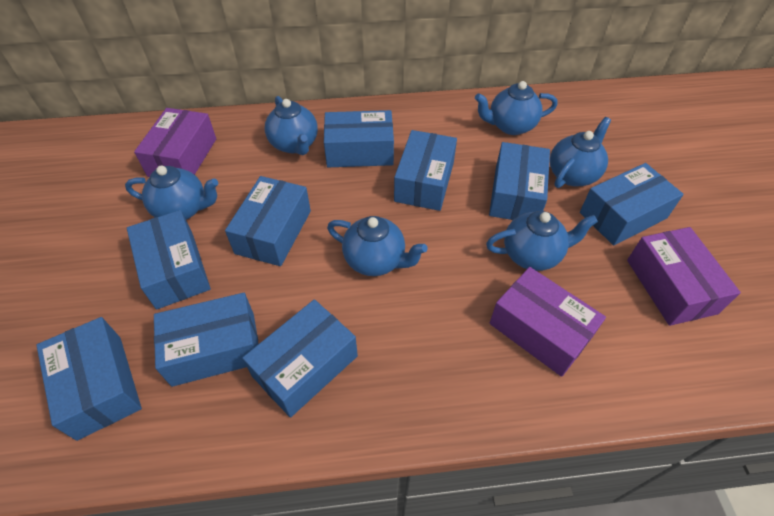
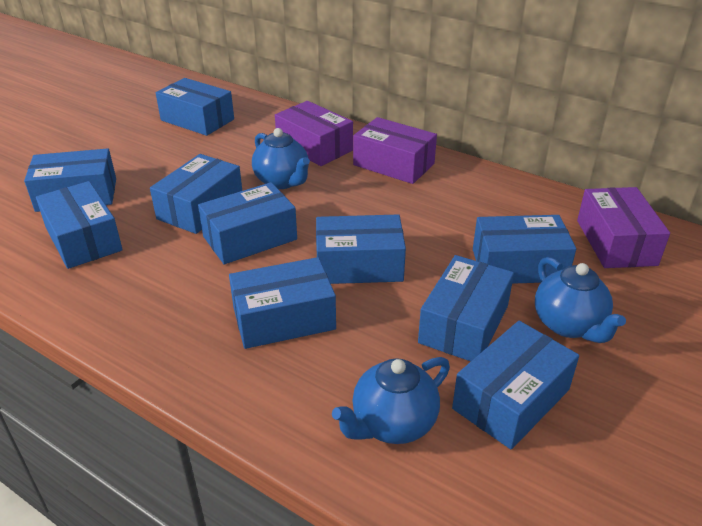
blue box: [36,317,142,441] [127,210,211,310] [154,293,259,387] [225,176,311,266] [242,299,358,418] [324,110,394,167] [394,130,457,211] [489,142,550,220] [580,163,684,246] = 9 -> [24,149,116,212] [36,181,123,269] [150,154,242,234] [156,78,234,136] [198,182,297,264] [229,257,336,349] [316,214,406,284] [418,255,514,361] [452,321,579,450] [473,215,576,284] = 10
blue teapot: [125,166,218,220] [265,96,318,155] [327,216,427,276] [475,81,557,135] [486,211,598,271] [550,117,611,188] = 6 -> [252,128,310,189] [332,357,450,444] [535,257,626,343] = 3

